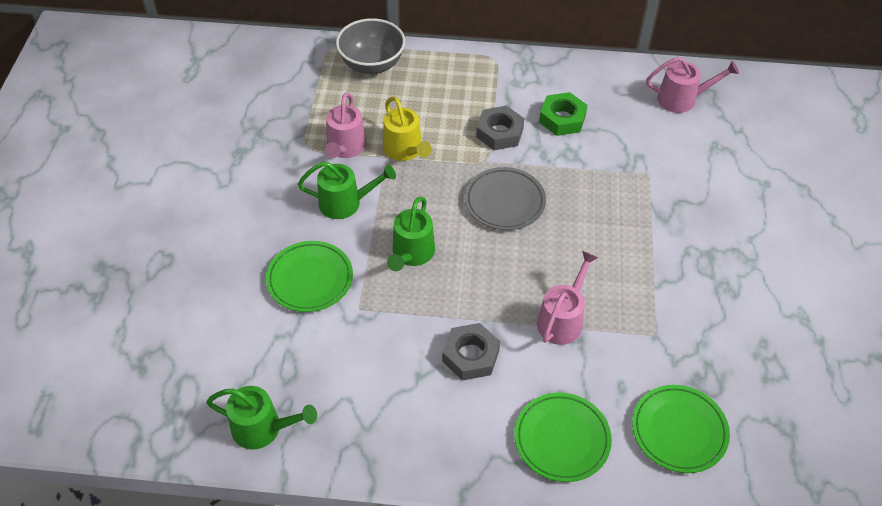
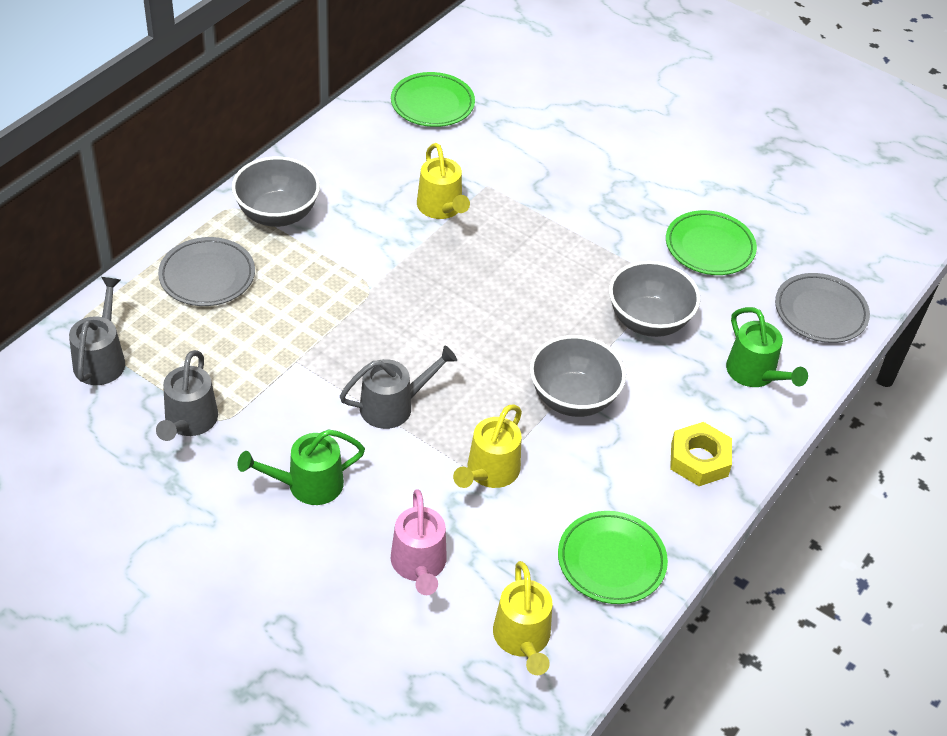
green nut: [539,92,588,136] = 1 -> none = 0
green watering can: [206,386,317,450] [298,162,396,219] [387,197,435,271] = 3 -> [237,429,365,505] [726,307,808,387] = 2
grey bowl: [336,18,405,74] = 1 -> [232,156,320,227] [530,335,626,417] [609,261,701,337] = 3
grey nut: [442,323,500,381] [476,106,524,150] = 2 -> none = 0
grey plate: [465,167,546,230] = 1 -> [158,237,255,306] [775,273,870,343] = 2
grey watering can: none = 0 -> [69,277,125,385] [156,350,218,441] [340,345,457,429] = 3
pink watering can: [325,92,366,158] [537,251,598,345] [646,57,739,113] = 3 -> [391,489,447,595] = 1
yellow nut: none = 0 -> [670,422,732,486] = 1
yellow watering can: [383,96,432,161] = 1 -> [417,143,470,219] [453,405,522,488] [493,561,552,675] = 3

